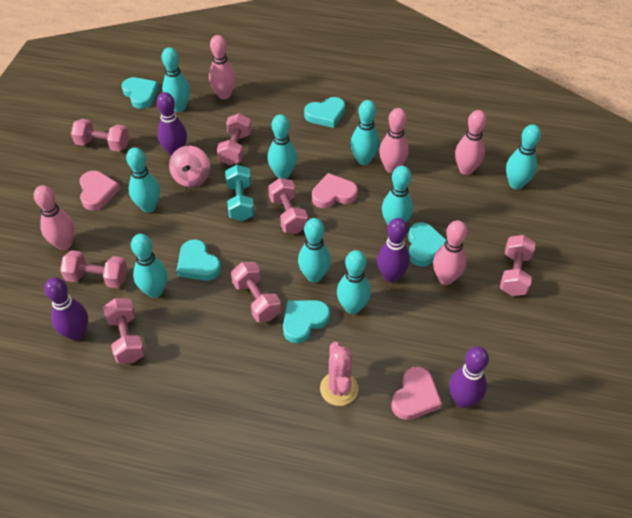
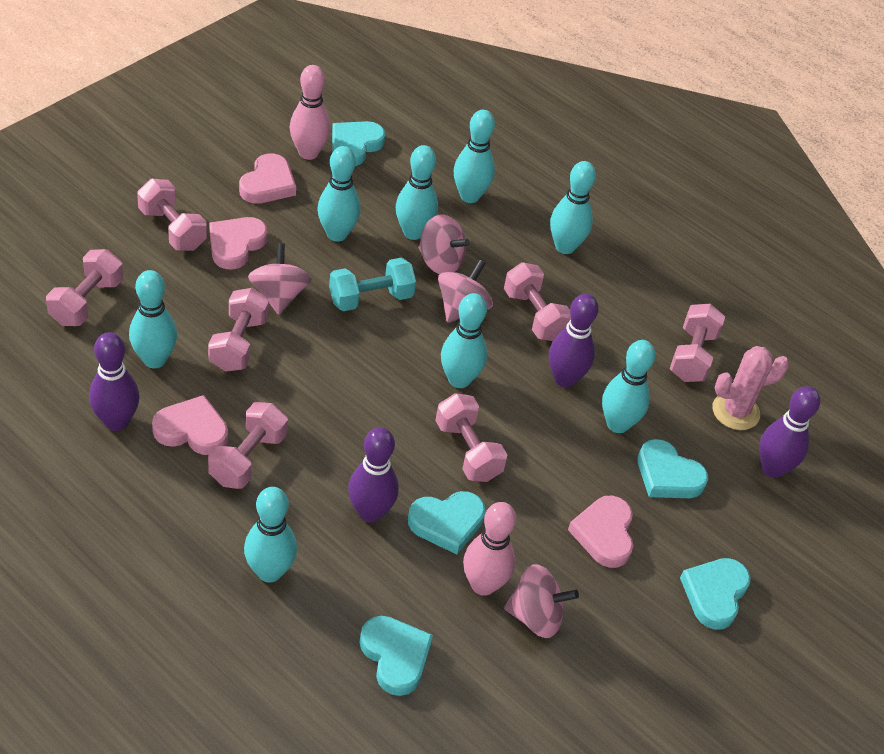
pink bowling pin: [34,185,75,250] [209,35,236,100] [379,108,409,173] [433,220,467,285] [455,110,487,175] = 5 -> [290,65,331,160] [463,502,516,596] = 2
pink heart: [80,171,120,210] [312,173,358,208] [391,367,442,420] = 3 -> [152,395,228,455] [209,217,267,270] [239,153,296,204] [568,496,633,568] = 4
pink spinning top: [169,146,210,187] = 1 -> [248,243,312,315] [418,215,470,274] [438,260,493,323] [504,564,579,638] = 4
turquoise bowling pin: [126,147,160,213] [131,234,167,298] [162,47,190,112] [267,114,297,179] [298,218,331,283] [337,250,371,314] [351,100,380,165] [382,166,413,225] [506,124,541,190] = 9 -> [129,270,177,368] [244,487,297,583] [318,146,360,242] [396,145,438,240] [441,293,487,388] [454,110,495,203] [550,161,596,254] [602,340,655,433] = 8

